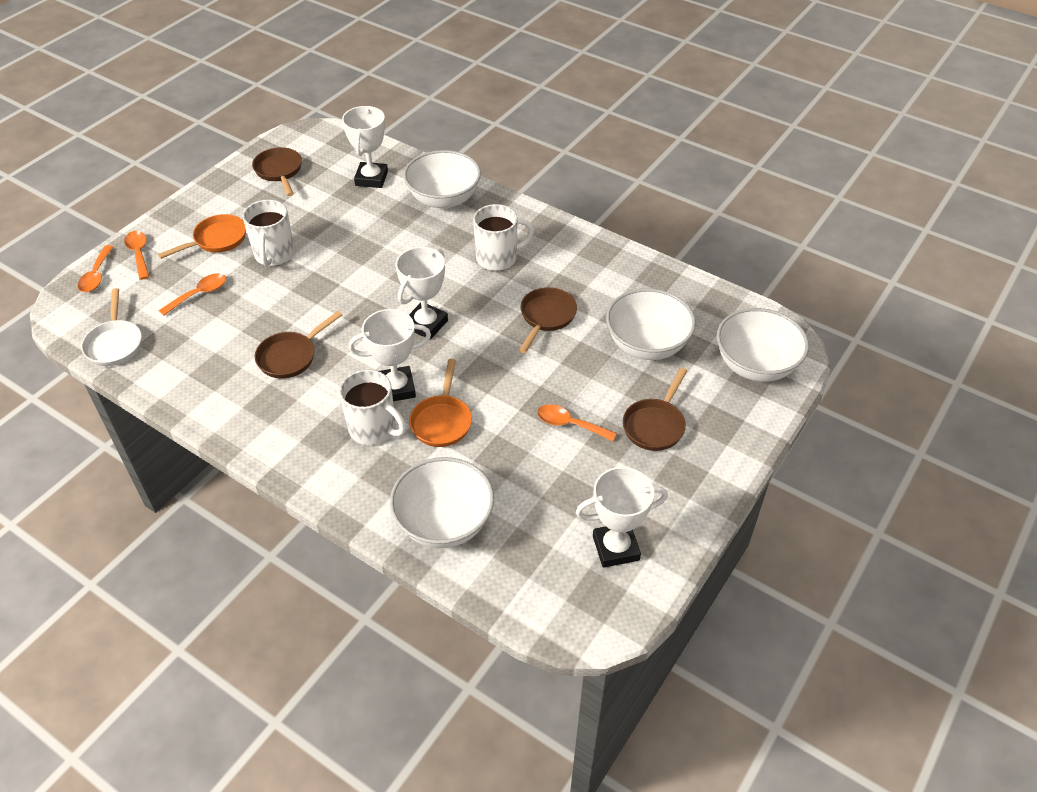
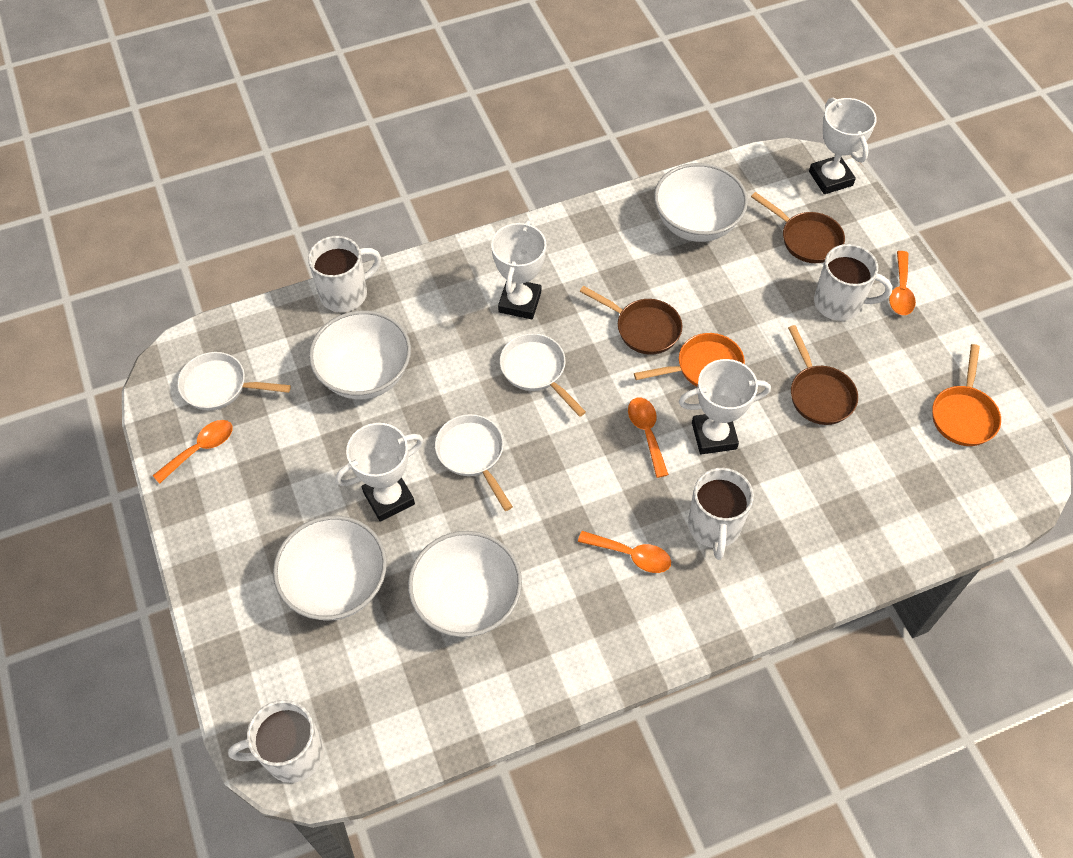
brown pan: [252,147,302,196] [255,311,342,379] [519,287,577,353] [623,368,687,451] = 4 -> [580,286,682,355] [751,192,845,263] [788,325,858,425] = 3
white mug: [242,200,295,266] [339,369,406,445] [473,204,534,271] = 3 -> [228,700,324,783] [308,236,381,312] [688,468,754,560] [814,244,892,321] = 4
white pan: [81,288,142,366] = 1 -> [177,352,291,410] [435,414,513,511] [500,333,586,417] = 3

